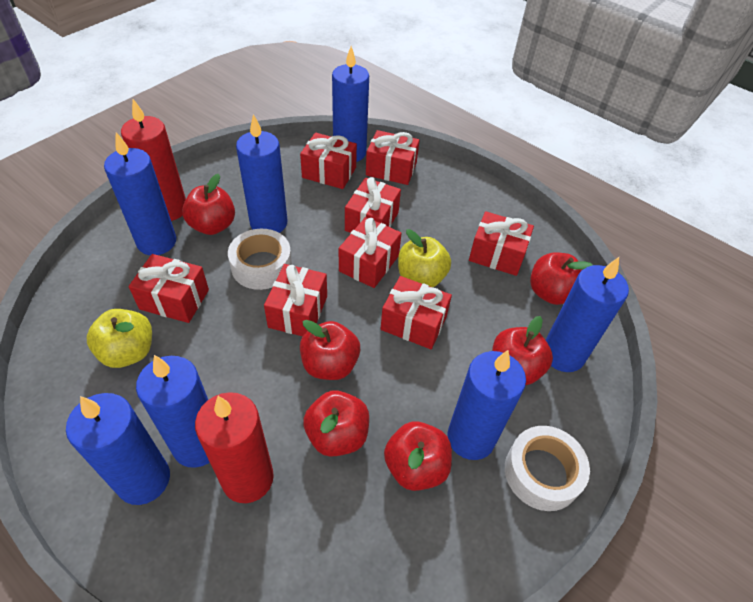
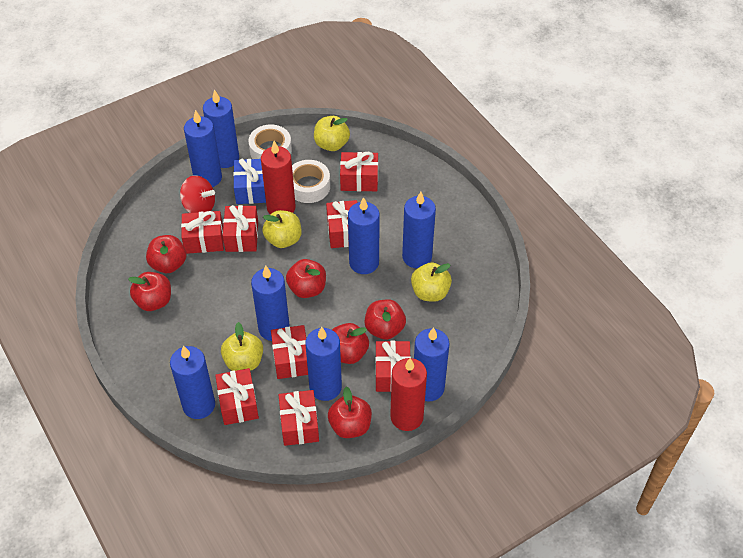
blue candle: [66,393,170,505] [104,132,176,255] [136,355,210,468] [236,114,287,233] [332,46,369,162] [448,350,526,460] [546,257,629,372] = 7 -> [170,345,215,419] [184,110,222,187] [203,89,239,168] [251,265,290,341] [305,327,342,401] [348,197,380,274] [402,191,436,268] [414,327,449,401] = 8
blue gift: none = 0 -> [233,159,266,204] = 1
red spinning top: none = 0 -> [180,175,215,213] = 1
yellow apple: [87,309,152,368] [398,229,451,287] = 2 -> [221,322,263,371] [262,210,301,248] [314,116,350,151] [411,262,452,302] = 4

